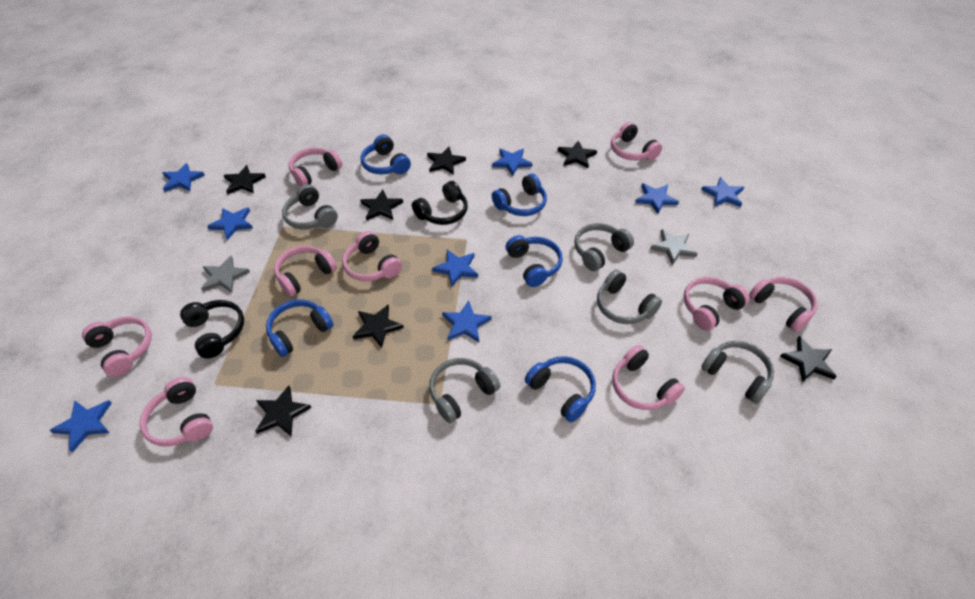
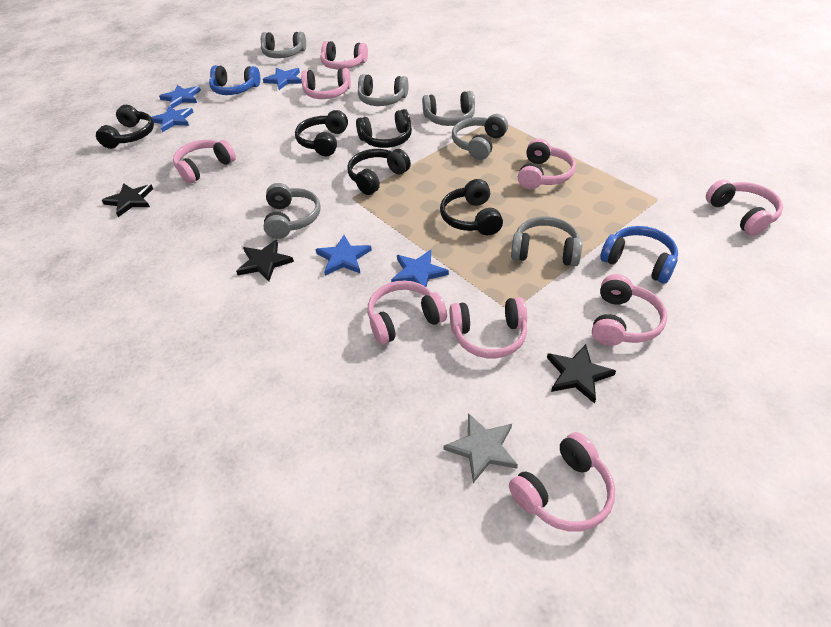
black headphones: [180,300,244,359] [412,181,468,225] = 2 -> [96,105,154,149] [295,110,348,156] [347,149,411,195] [356,109,412,148] [440,179,503,235] = 5
black star: [224,165,266,194] [255,385,311,437] [353,305,404,348] [360,189,403,221] [427,147,466,175] [558,141,597,168] [780,336,837,382] = 7 -> [102,183,153,217] [236,240,294,282] [547,344,616,404] = 3
blue headphones: [266,299,333,357] [360,135,411,174] [492,174,547,216] [506,235,563,287] [525,356,596,422] = 5 -> [209,65,260,95] [600,226,678,284] = 2
blue star: [49,400,112,453] [163,163,205,192] [207,207,253,240] [432,250,478,287] [442,300,492,342] [492,149,533,176] [635,183,679,214] [701,177,744,207] = 8 -> [151,106,193,132] [159,85,201,108] [263,68,302,90] [316,235,372,276] [391,250,449,287] = 5
grey headphones: [282,184,338,229] [429,358,500,423] [574,223,634,271] [597,269,662,324] [701,341,774,404] = 5 -> [261,32,306,58] [263,183,321,239] [358,74,409,106] [422,91,475,126] [452,114,508,160] [511,216,582,266] = 6
grey star: [201,256,250,293] [650,229,697,265] = 2 -> [443,413,518,483] = 1

